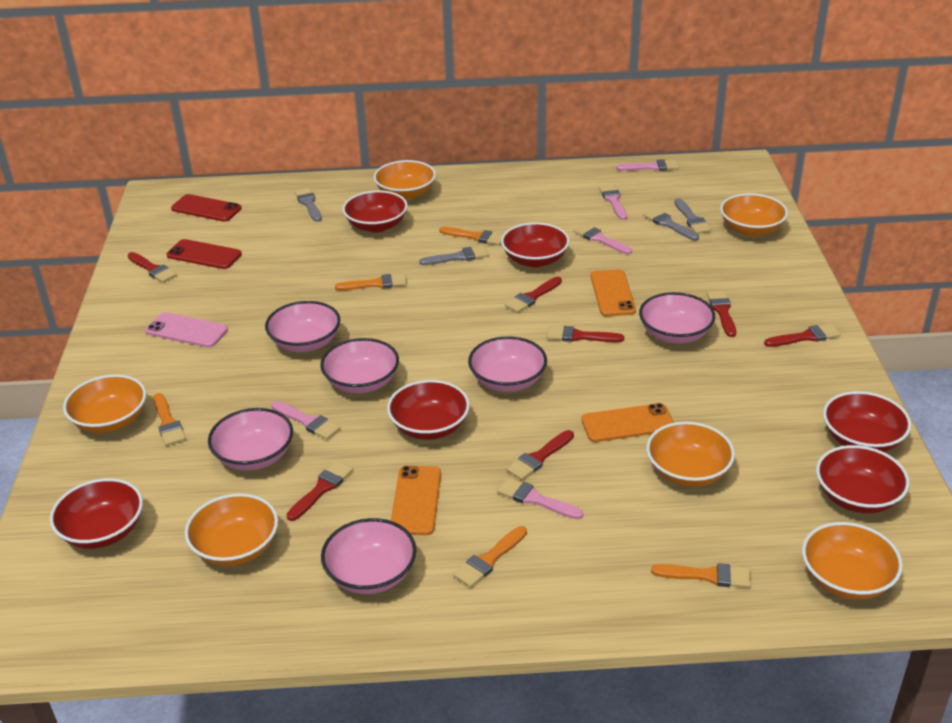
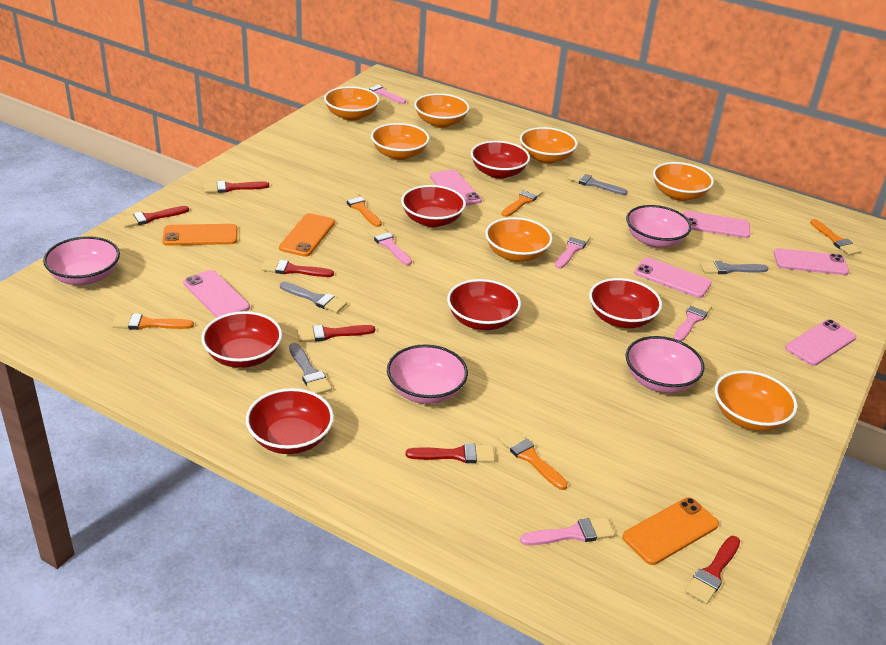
orange bowl: [63,375,146,433] [185,493,278,566] [374,160,436,200] [646,422,735,487] [720,193,788,237] [802,522,903,600] = 6 -> [324,86,380,121] [371,123,429,160] [414,93,469,128] [485,217,553,262] [520,127,578,164] [653,162,714,201] [715,370,797,431] = 7
pink bowl: [208,408,293,471] [265,301,340,352] [320,338,399,393] [321,518,416,594] [468,336,547,392] [639,292,715,344] = 6 -> [43,236,120,285] [387,344,468,404] [626,205,692,248] [626,336,705,393] = 4
pink phone: [145,312,228,348] = 1 -> [183,270,250,318] [430,169,482,206] [634,258,712,298] [682,211,750,238] [774,248,849,275] [785,319,856,366] = 6
red brush: [128,252,177,283] [286,461,353,521] [505,277,562,313] [506,430,574,480] [547,326,624,342] [707,291,736,337] [764,324,841,347] = 7 -> [120,206,189,228] [204,181,269,193] [261,259,334,277] [297,325,375,342] [406,443,495,463] [685,536,740,604] = 6
red phone: [166,239,242,269] [171,194,242,222] = 2 -> none = 0

